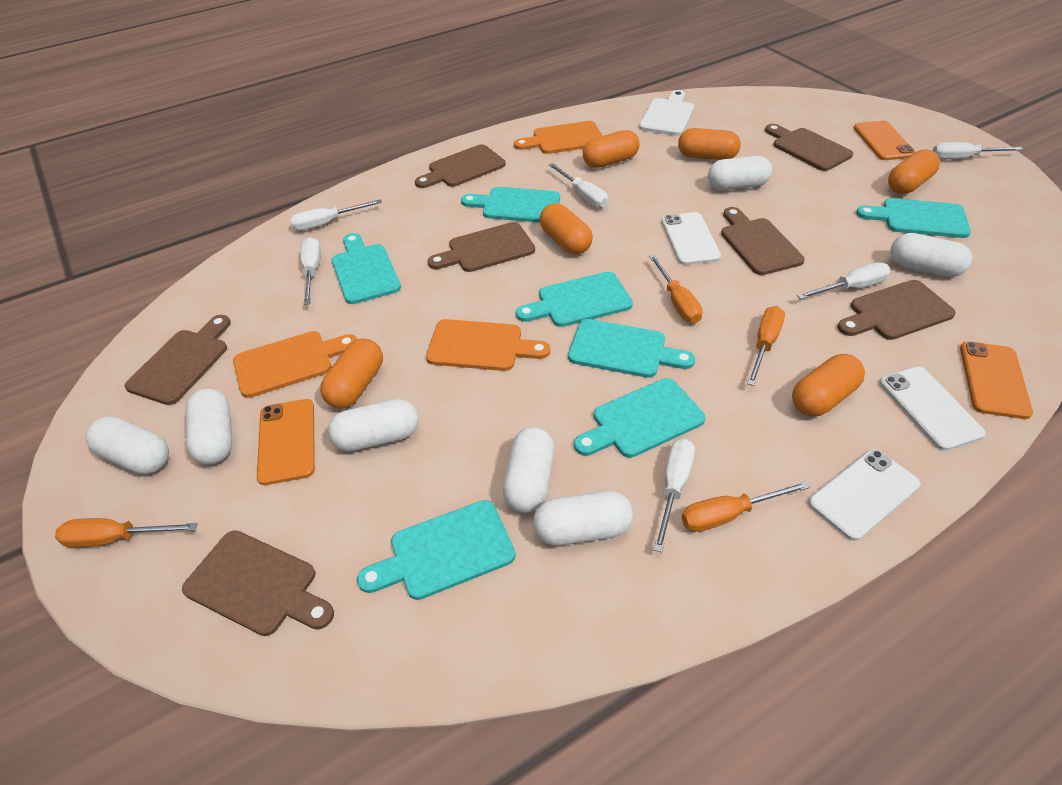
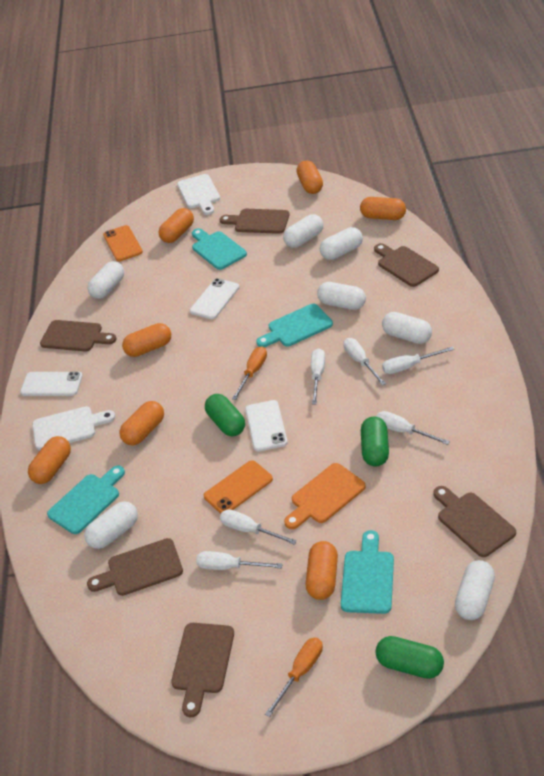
brown cutting board: [125,315,231,405] [182,530,334,636] [415,144,506,188] [428,222,535,272] [721,207,805,275] [765,124,853,171] [837,280,956,340] = 7 -> [40,320,117,351] [87,538,183,596] [171,623,234,717] [220,209,290,234] [374,243,439,287] [433,486,516,557] = 6
green capsule: none = 0 -> [205,394,245,436] [361,416,389,467] [376,636,444,679] = 3
orange capsule: [320,339,383,408] [539,203,593,254] [583,130,640,168] [678,128,741,160] [792,354,865,417] [888,149,940,194] = 6 -> [28,436,71,484] [119,401,164,445] [122,323,171,357] [158,208,194,243] [297,161,323,194] [305,541,338,600] [360,197,406,220] = 7
orange cutting board: [233,331,358,398] [426,319,550,371] [514,121,602,154] = 3 -> [284,463,366,529] = 1
orange phone: [257,399,315,485] [854,121,915,160] [960,342,1033,419] = 3 -> [103,225,143,261] [204,460,273,514] = 2
orange screwdriver: [55,518,198,548] [649,254,703,323] [681,481,810,532] [747,306,785,386] = 4 -> [232,346,267,400] [265,638,323,717] = 2
turquoise cutting board: [332,233,401,304] [357,500,516,600] [461,187,560,223] [516,272,633,327] [568,319,695,378] [574,378,705,458] [856,198,971,238] = 7 -> [47,466,125,534] [192,228,247,270] [256,304,333,347] [341,530,394,614] = 4
white cutting board: [639,90,694,136] = 1 -> [32,406,115,450] [177,174,220,215] = 2

